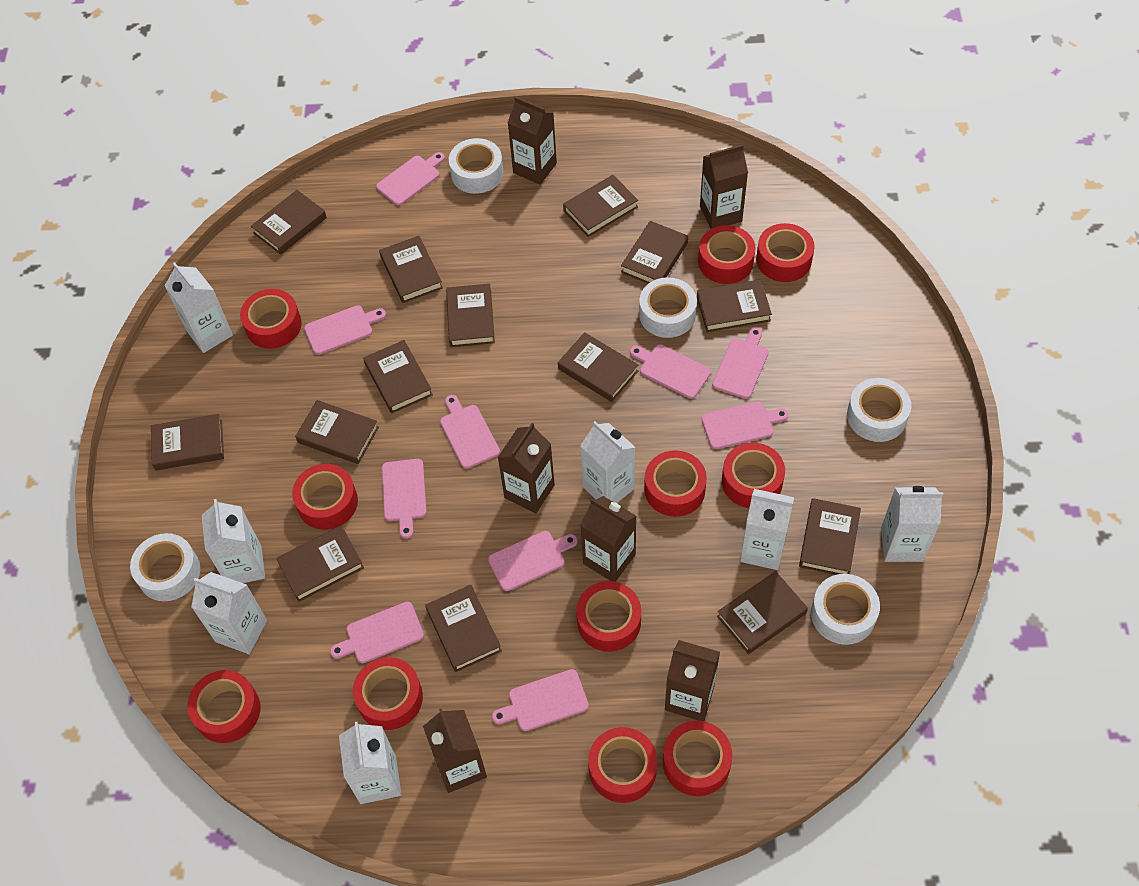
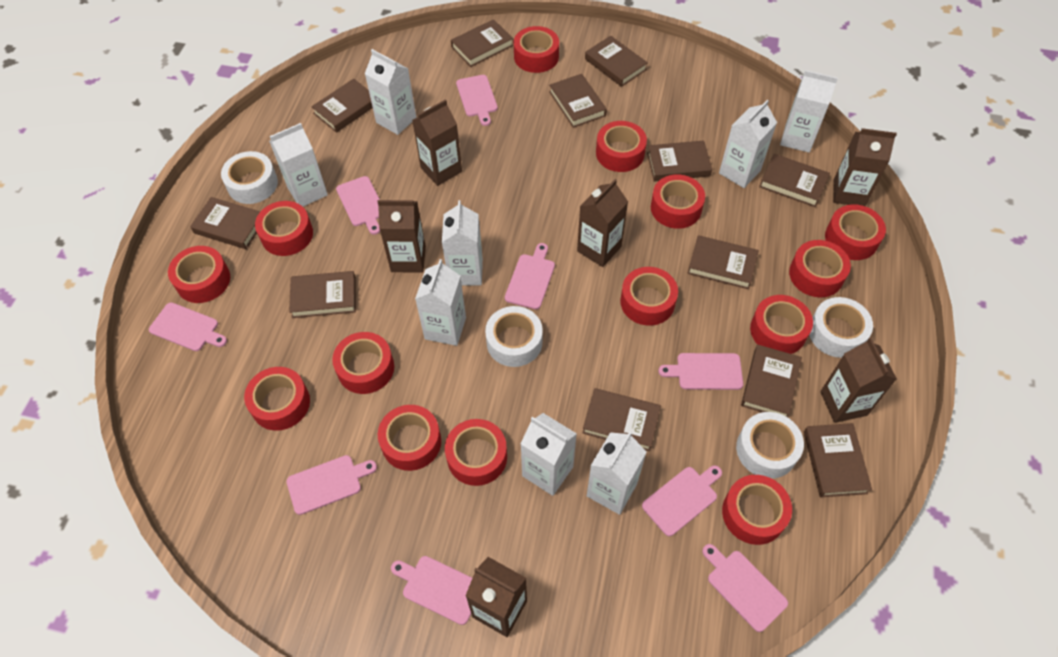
brown book: [151,414,224,470] [251,190,327,255] [276,525,364,602] [295,400,379,464] [363,340,433,413] [379,236,443,303] [425,585,502,672] [446,284,495,347] [558,332,638,402] [563,175,638,237] [621,221,688,284] [697,279,772,332] [717,571,808,654] [799,498,861,575] = 14 -> [190,197,260,249] [289,271,356,318] [311,79,373,133] [451,19,513,67] [549,74,607,128] [582,388,661,451] [585,36,648,87] [647,140,712,182] [687,235,759,289] [741,345,802,417] [759,154,830,207] [804,423,872,497] = 12
pink cutting board: [304,305,386,355] [330,602,424,663] [376,152,445,206] [382,459,427,539] [440,395,500,469] [488,531,578,591] [492,669,589,731] [630,344,711,399] [701,402,789,449] [712,327,769,399] = 10 -> [149,302,227,351] [286,455,377,515] [336,176,380,235] [391,556,472,625] [456,75,498,126] [505,243,555,309] [642,465,722,536] [658,353,743,390] [702,544,788,632] = 9
red tape: [187,670,260,743] [240,289,302,349] [292,464,358,530] [353,657,423,730] [576,581,641,652] [588,727,657,803] [644,450,707,517] [663,721,733,796] [698,225,756,284] [722,443,785,508] [756,223,815,282] = 11 -> [168,246,230,303] [244,367,310,431] [255,201,313,256] [332,332,394,394] [378,405,441,471] [445,419,507,486] [514,26,559,73] [596,121,647,172] [620,267,678,326] [651,175,705,229] [722,475,792,545] [750,295,813,354] [789,240,851,297] [825,204,886,260] = 14
white carton: [165,262,233,353] [191,572,267,654] [202,499,265,583] [339,722,401,804] [580,421,636,503] [740,489,794,570] [881,486,943,562] = 7 -> [269,123,328,206] [365,49,416,135] [415,259,466,346] [442,200,483,285] [520,413,577,496] [587,432,646,515] [719,100,777,188] [780,70,838,152] = 8
white tape: [130,533,200,601] [449,138,503,194] [639,277,697,338] [811,574,880,645] [847,378,911,442] = 5 -> [221,151,278,204] [485,306,543,367] [736,412,804,479] [809,297,873,358] = 4

